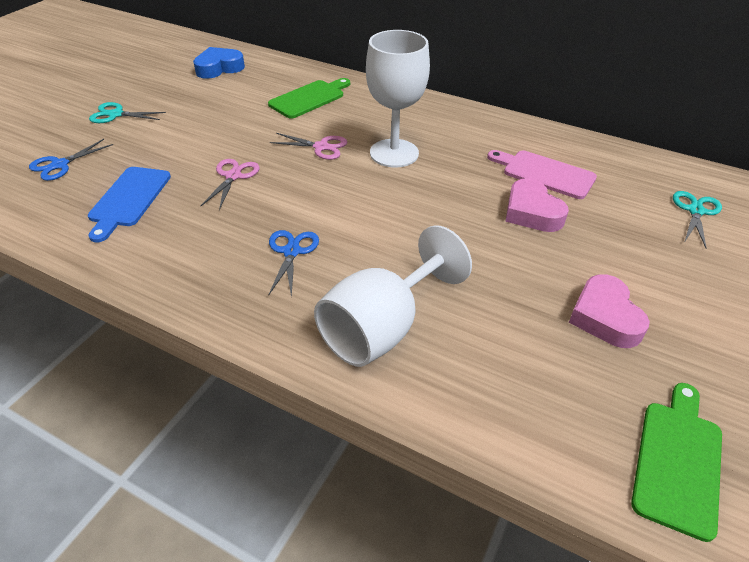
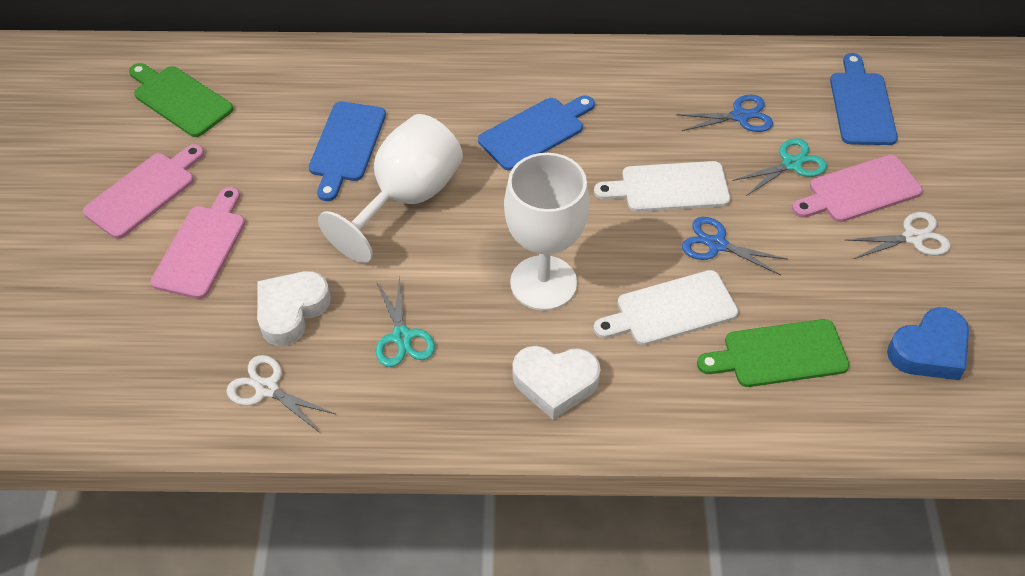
blue cutting board: [88,167,171,242] = 1 -> [309,102,386,201] [478,95,595,170] [830,53,898,145] = 3
pink cutting board: [487,150,597,199] = 1 -> [83,144,204,239] [151,187,245,299] [792,155,923,222] = 3
pink heart: [505,178,569,232] [569,275,650,348] = 2 -> none = 0
pink scissors: [201,159,260,210] [270,133,347,160] = 2 -> none = 0
white cutting board: none = 0 -> [593,270,738,345] [594,161,730,212] = 2
white heart: none = 0 -> [257,271,331,346] [513,346,601,420] = 2
white scissors: none = 0 -> [226,355,335,433] [845,212,950,259] = 2

